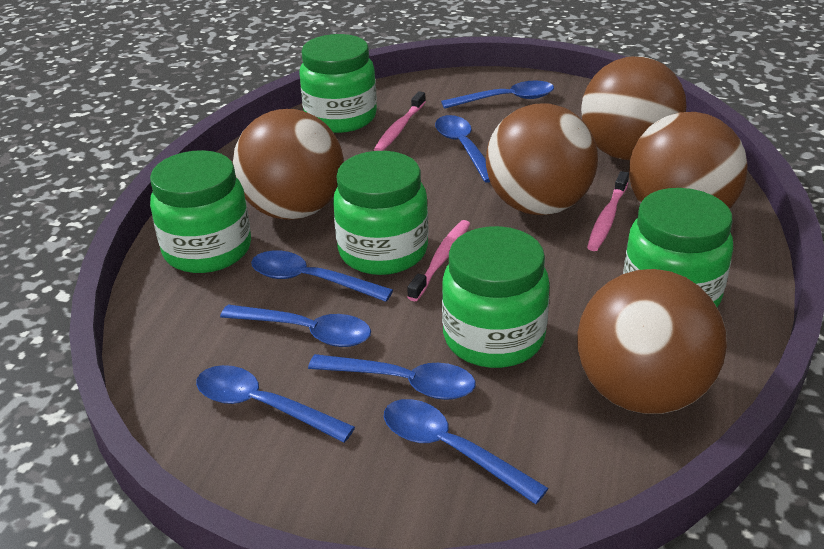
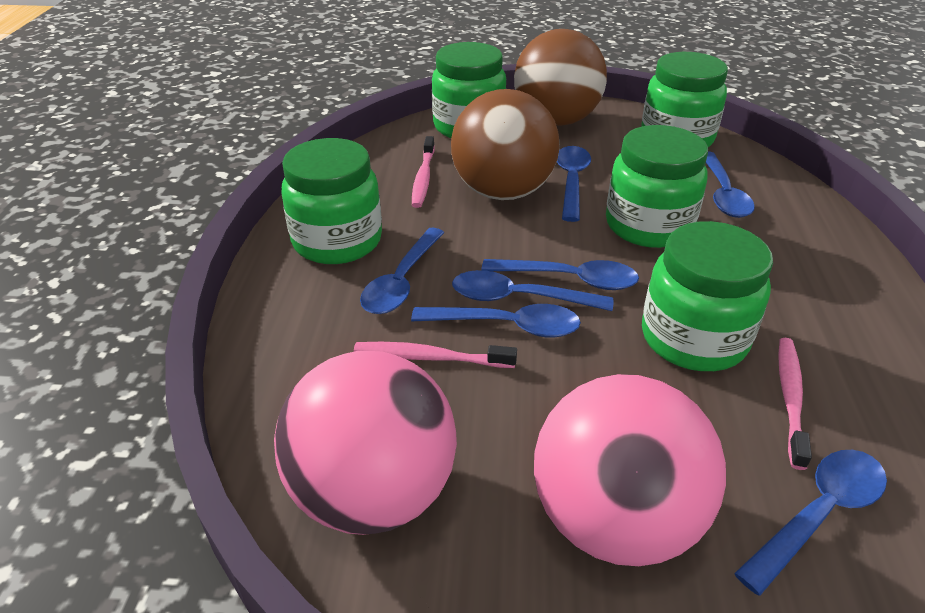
brown ball: [233,109,344,220] [486,103,598,215] [577,269,727,414] [581,56,687,160] [629,112,747,209] = 5 -> [451,89,560,200] [514,29,607,126] = 2
pink ball: none = 0 -> [274,351,457,535] [534,374,726,566] = 2

